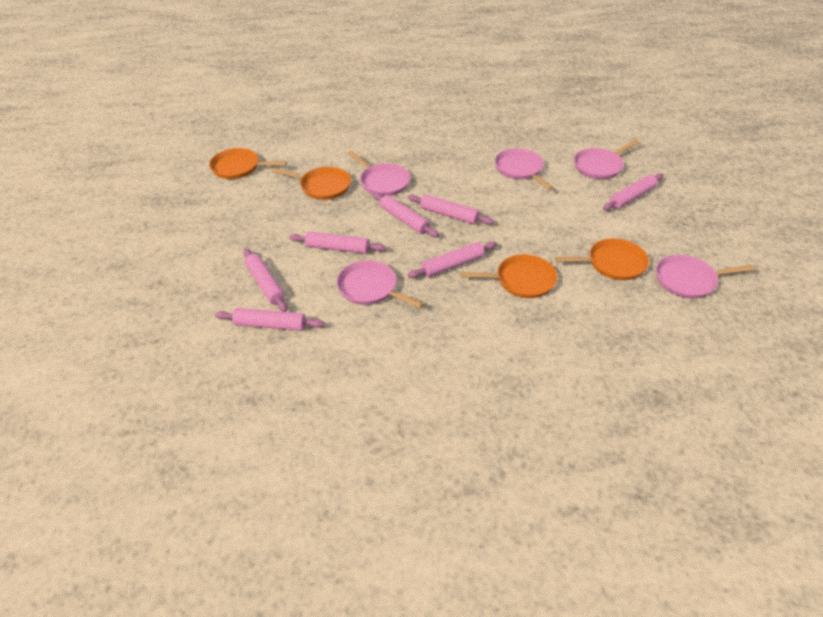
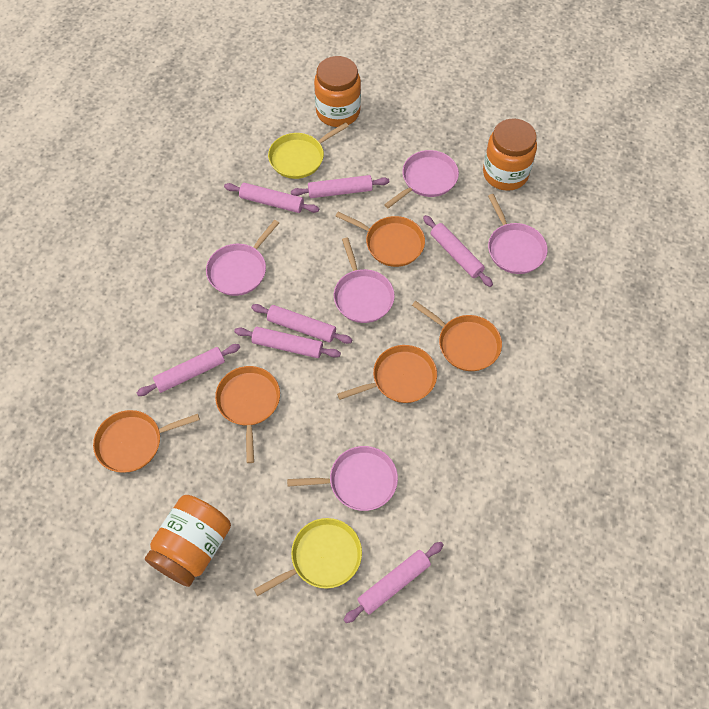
orange jar: none = 0 -> [145,495,231,587] [314,56,361,127] [483,118,537,191] = 3
orange pan: [209,148,287,179] [272,167,351,200] [460,254,557,298] [555,238,649,280] = 4 -> [93,410,200,473] [215,366,280,463] [336,212,425,267] [337,345,437,403] [412,301,502,371] = 5
yellow pan: none = 0 -> [254,518,362,596] [268,122,349,179] = 2

